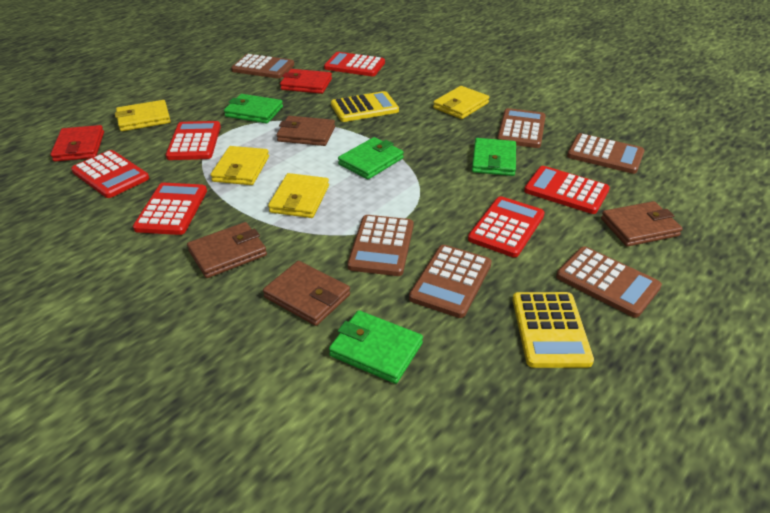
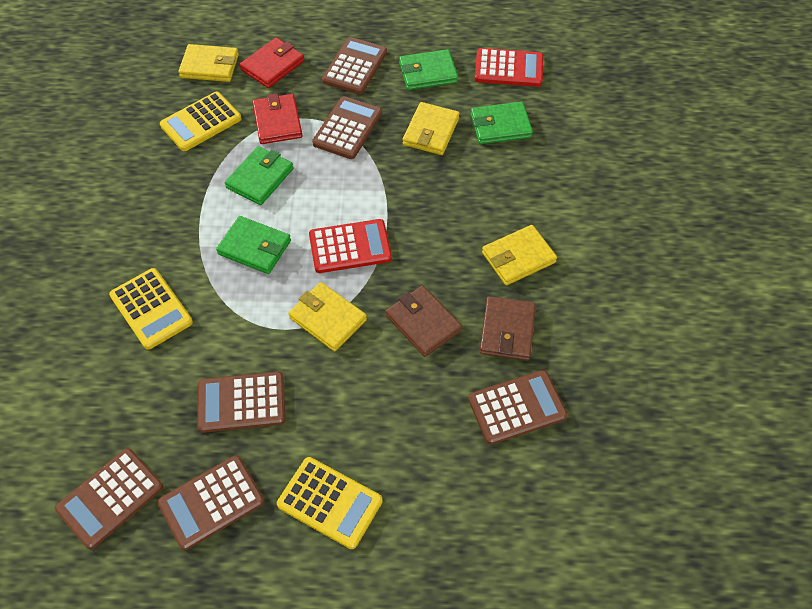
brown wallet: [187,222,267,278] [263,261,350,326] [277,116,335,146] [601,201,683,247] = 4 -> [386,285,462,357] [479,296,536,361] = 2
red calculator: [71,150,149,198] [133,183,207,235] [166,121,221,160] [324,52,385,76] [468,196,545,257] [524,166,610,214] = 6 -> [309,219,392,273] [475,48,543,87] = 2
yellow calculator: [331,91,399,122] [512,292,594,368] = 2 -> [109,268,193,350] [160,92,242,151] [277,457,383,549] = 3

